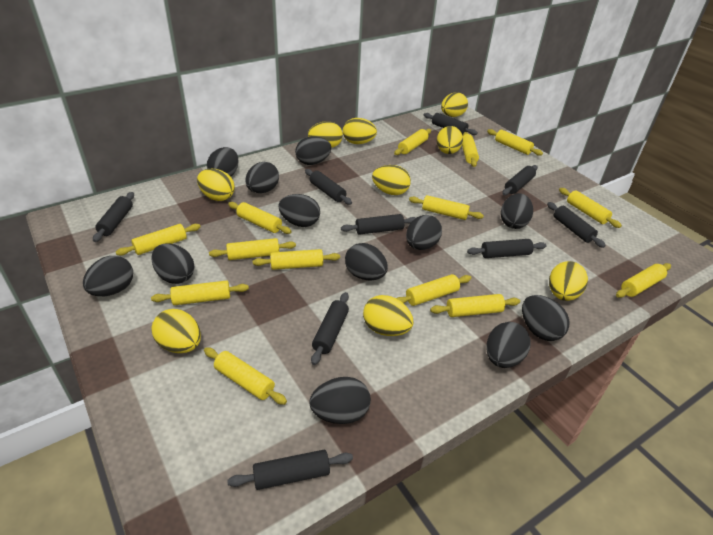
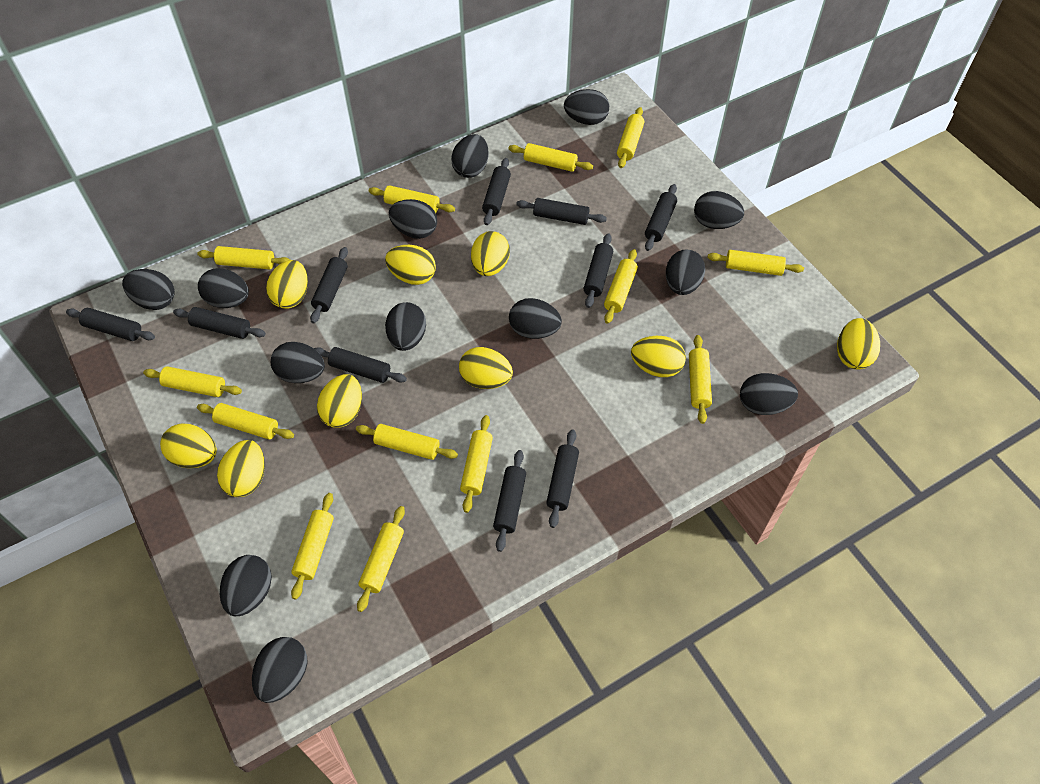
black egg: [83,256,133,296] [151,243,194,284] [207,147,239,177] [245,162,279,193] [278,194,320,227] [295,136,331,165] [309,377,371,424] [345,243,388,281] [406,215,442,250] [487,322,531,368] [501,193,533,229] [522,295,570,341] = 12 -> [122,269,175,310] [198,268,249,308] [220,555,272,616] [252,637,307,703] [271,342,325,383] [385,302,426,351] [389,199,437,239] [451,134,488,178] [509,298,562,339] [564,89,609,125] [666,249,705,295] [694,191,744,229] [740,373,798,415] = 13
black rolling pin: [93,192,134,242] [227,450,353,490] [305,169,352,205] [311,292,349,365] [341,214,416,235] [424,113,478,135] [467,239,547,258] [502,165,538,195] [547,202,606,248] = 9 -> [66,308,155,341] [173,307,266,339] [310,247,348,323] [314,347,407,383] [482,158,511,225] [493,450,526,552] [516,198,607,225] [546,429,579,528] [583,233,613,308] [645,184,677,251] = 10
yellow rolling pin: [116,224,201,256] [151,280,249,306] [204,347,287,405] [209,238,296,260] [228,202,292,234] [253,249,340,270] [394,129,431,155] [396,274,471,306] [409,195,484,220] [430,294,520,317] [462,132,479,167] [487,129,543,156] [559,188,622,228] [616,263,671,298] = 14 -> [143,366,242,397] [197,246,290,269] [197,403,294,439] [291,493,334,600] [356,424,458,460] [357,506,405,612] [369,185,455,213] [460,415,493,513] [508,143,593,172] [604,249,638,324] [617,107,644,168] [689,335,712,424] [707,250,804,276] = 13

